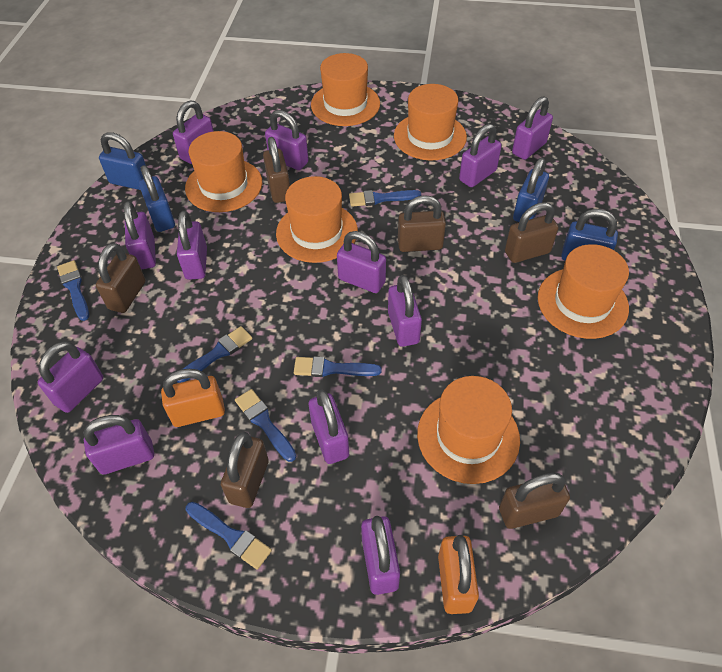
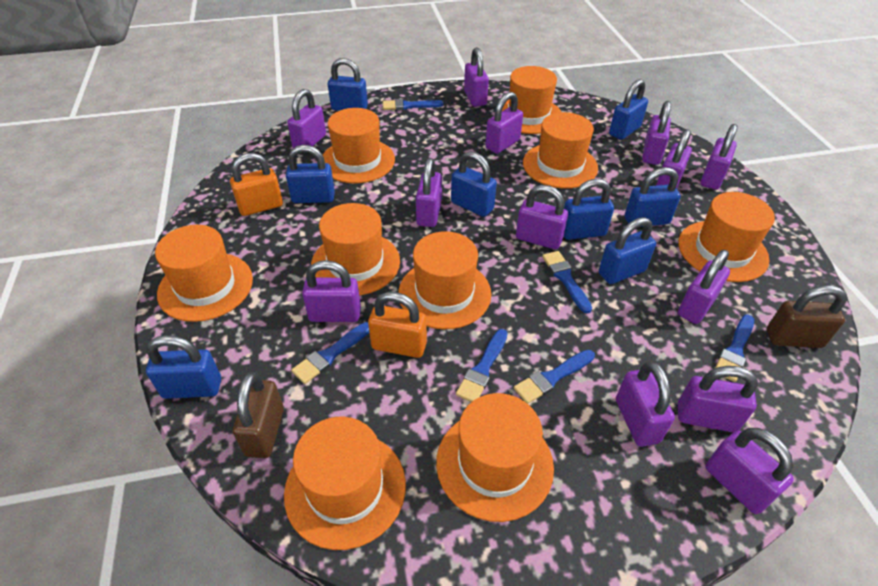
blue padlock: [99,132,146,190] [139,165,175,232] [513,158,549,222] [561,209,618,260] = 4 -> [146,335,221,399] [286,145,335,203] [328,58,368,111] [451,151,497,217] [564,179,614,240] [599,217,656,284] [609,79,648,140] [625,167,681,227] = 8
brown padlock: [96,243,146,313] [221,432,269,508] [263,137,290,203] [398,195,446,252] [499,473,570,529] [505,202,558,263] = 6 -> [233,372,284,458] [767,285,847,348] = 2
orange hat: [185,131,262,212] [276,176,358,263] [311,53,380,126] [394,84,467,160] [417,376,520,484] [538,244,629,339] = 6 -> [155,225,253,322] [284,417,406,550] [311,203,400,295] [323,108,395,183] [398,231,491,329] [436,393,554,522] [502,66,561,134] [523,112,598,189] [678,192,775,282] = 9
purple padlock: [38,341,104,413] [83,415,154,475] [123,201,156,270] [173,101,214,164] [177,211,207,280] [265,110,309,170] [308,389,349,464] [337,231,386,293] [361,516,400,595] [388,275,422,347] [459,124,502,187] [512,96,553,160] = 12 -> [287,89,326,148] [302,260,361,322] [416,158,442,227] [464,47,489,107] [485,92,523,154] [516,185,568,249] [616,361,675,447] [642,101,671,165] [656,129,692,188] [677,366,758,433] [678,250,730,324] [701,124,738,190] [705,428,794,514] = 13

